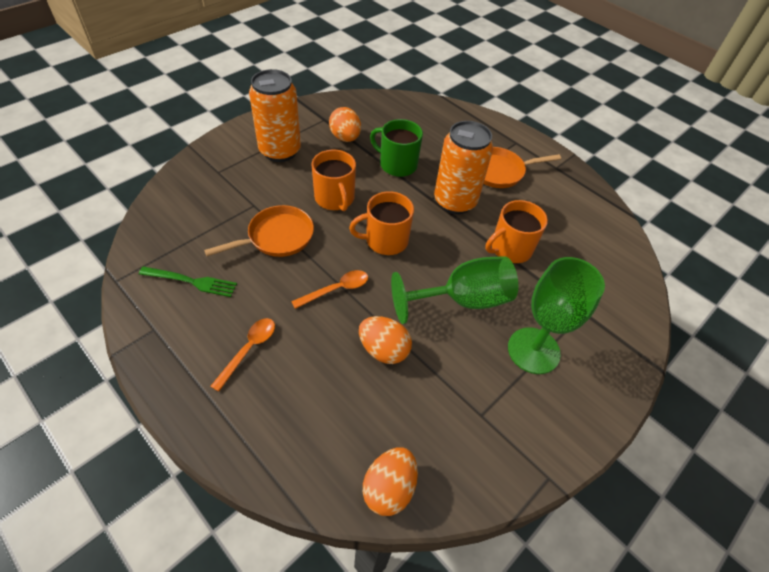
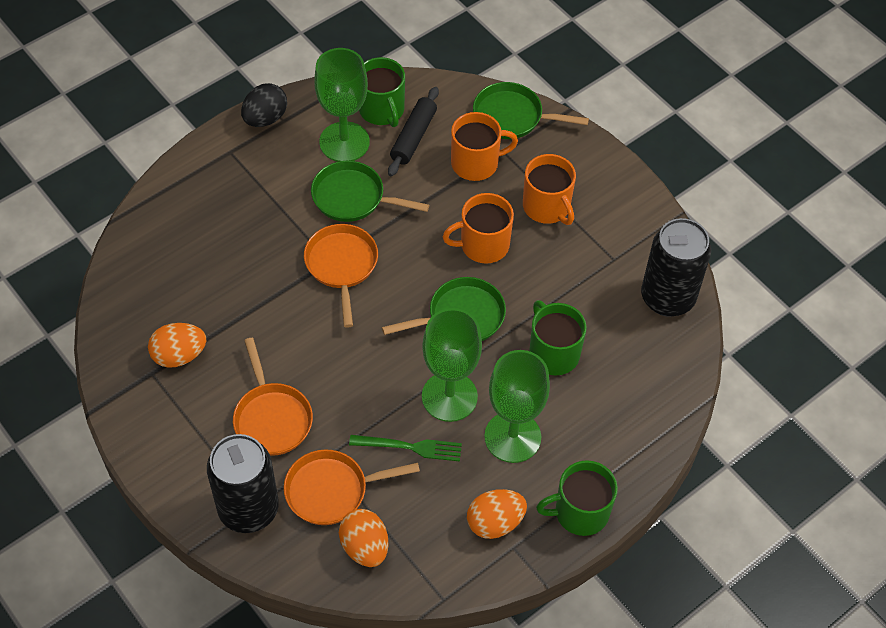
black can: none = 0 -> [207,434,279,533] [641,218,711,317] = 2
black egg: none = 0 -> [241,83,287,127] = 1
black rolling pin: none = 0 -> [388,87,439,176] = 1
green goblet: [391,256,518,324] [508,257,605,374] = 2 -> [314,48,370,162] [422,308,482,422] [484,350,550,463] = 3
green mug: [370,119,423,177] = 1 -> [359,57,405,127] [529,300,587,375] [536,460,618,536] = 3
green pan: none = 0 -> [311,161,429,222] [382,277,506,341] [473,82,589,139] = 3
orange can: [249,69,301,162] [434,121,493,214] = 2 -> none = 0
orange pan: [204,205,314,257] [484,147,561,188] = 2 -> [233,338,313,456] [284,449,420,525] [304,224,378,328] = 3
orange spoon: [210,318,275,392] [291,270,368,309] = 2 -> none = 0

